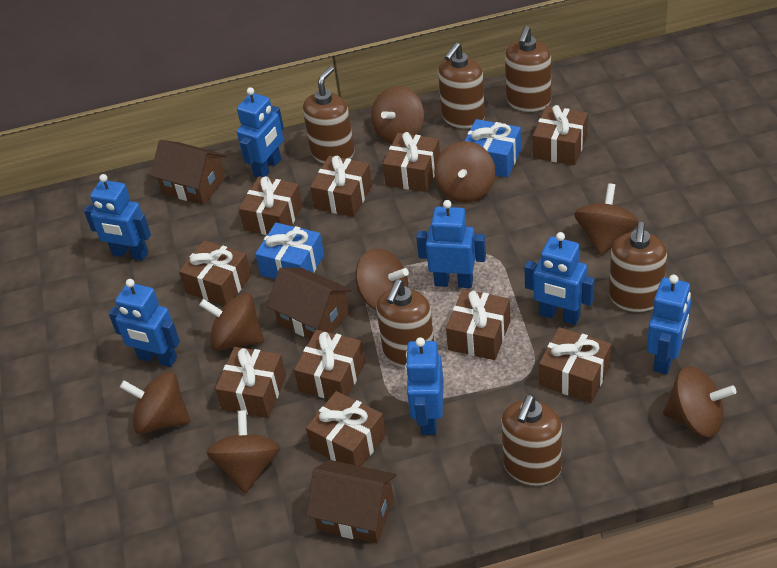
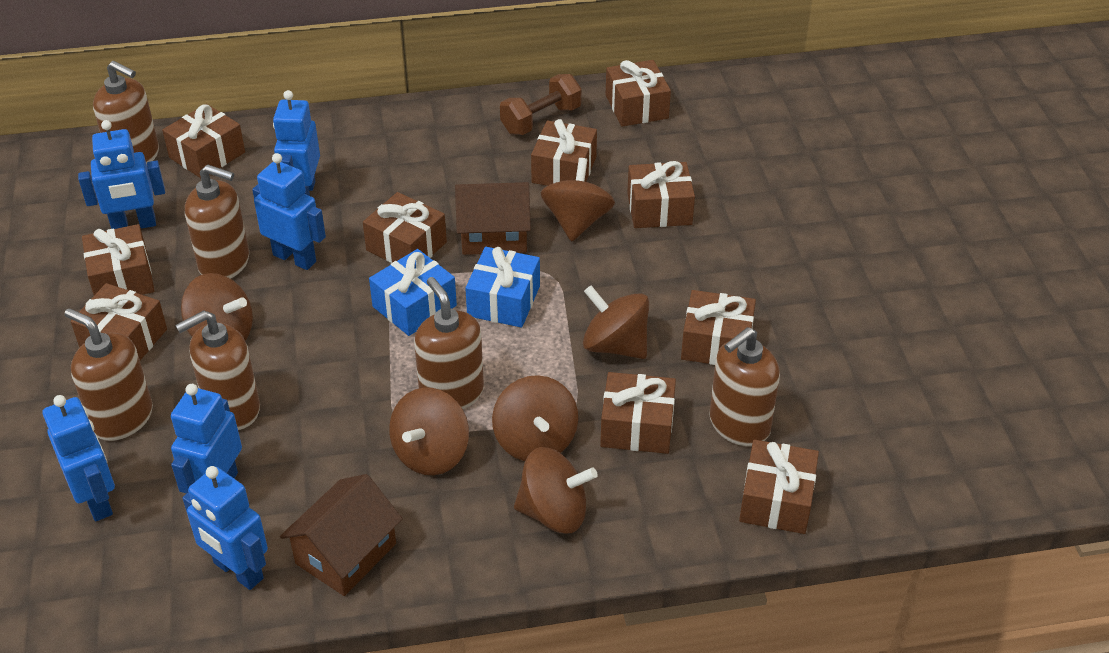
blue robot: [84,174,151,260] [108,279,180,367] [237,87,284,178] [405,337,444,435] [416,200,486,288] [524,232,595,325] [647,275,691,375] = 7 -> [43,395,115,521] [78,120,165,229] [171,384,242,494] [182,466,268,590] [252,153,326,270] [273,90,320,196] = 6
brown dumbbell: none = 0 -> [500,74,582,135] = 1
brown house: [151,140,226,205] [267,267,352,339] [306,460,396,543] = 3 -> [280,474,403,596] [455,182,531,255] = 2
brown spinning top: [120,371,190,434] [199,293,264,351] [207,410,280,493] [356,249,409,310] [371,86,424,144] [434,141,496,203] [574,183,638,256] [663,366,736,437] = 8 -> [181,273,253,341] [389,388,469,475] [492,375,578,461] [514,447,598,533] [541,158,615,241] [583,285,649,359] = 6

